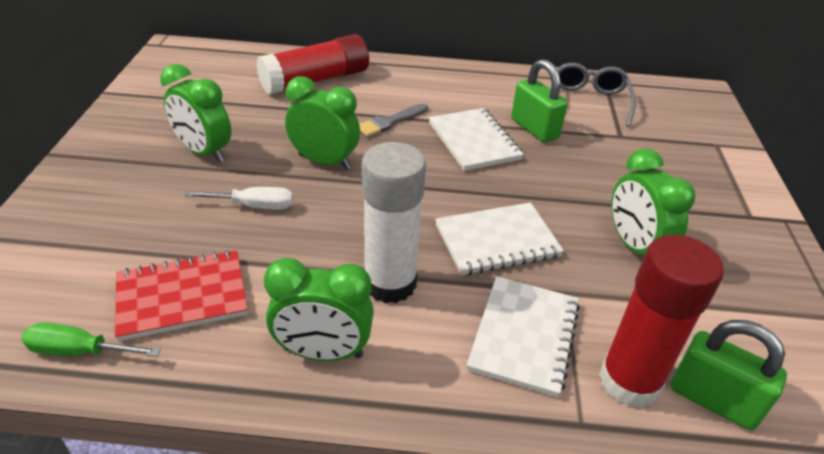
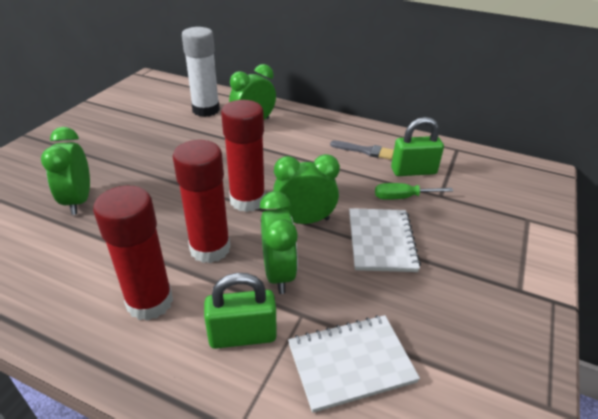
grey glasses: [557,63,636,127] = 1 -> none = 0
red glue stick: [256,34,369,95] [599,235,724,408] = 2 -> [93,186,173,321] [173,140,230,263] [221,100,265,212] = 3
red notebook: [115,250,248,341] = 1 -> none = 0
white notebook: [429,108,524,171] [435,203,564,275] [467,276,580,397] = 3 -> [288,315,420,413] [349,208,421,272] = 2
white screwdriver: [184,187,293,210] = 1 -> none = 0

